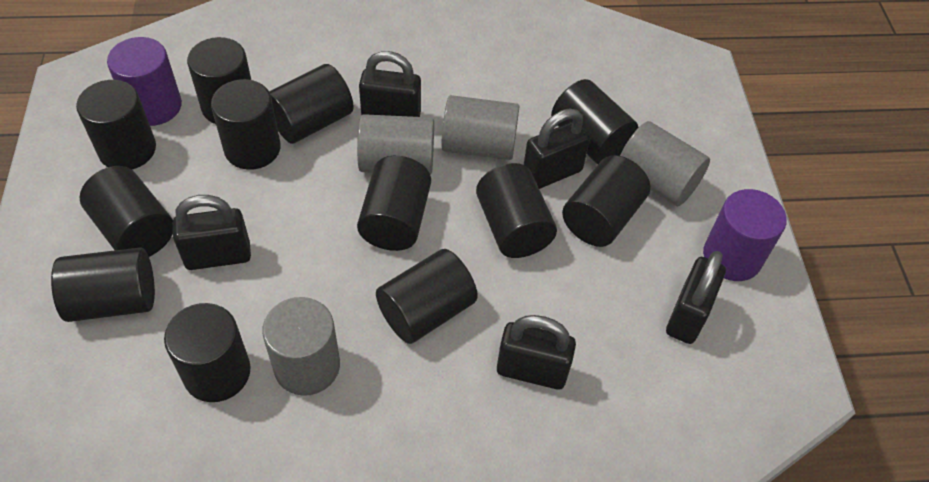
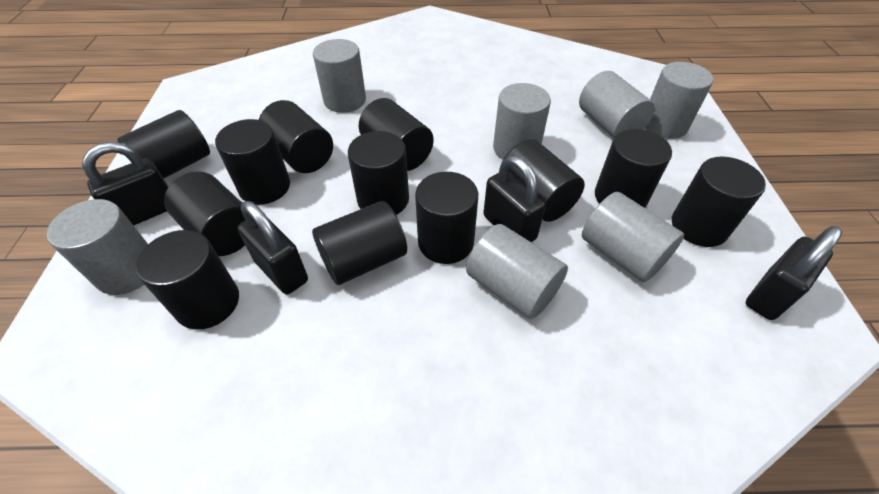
black padlock: [173,195,251,270] [359,51,421,117] [497,315,576,390] [524,108,590,189] [666,251,726,344] = 5 -> [82,142,168,226] [237,201,308,294] [483,156,546,242] [746,226,843,320] = 4
grey cylinder: [262,297,340,396] [357,114,434,175] [441,95,520,160] [620,121,710,206] = 4 -> [47,199,148,295] [313,39,366,113] [466,224,568,319] [493,83,551,159] [579,71,655,138] [582,192,684,282] [645,62,713,139] = 7
purple cylinder: [107,37,182,126] [703,189,787,281] = 2 -> none = 0

